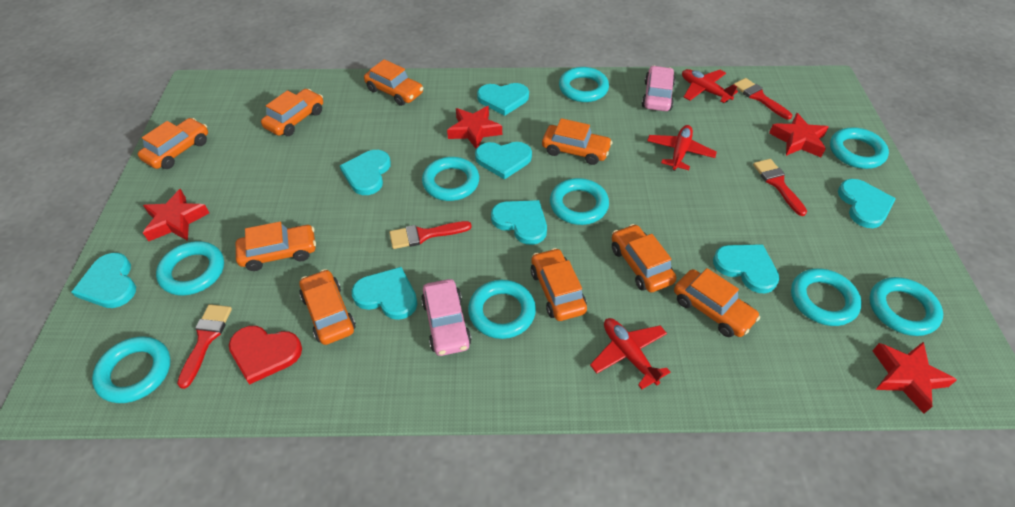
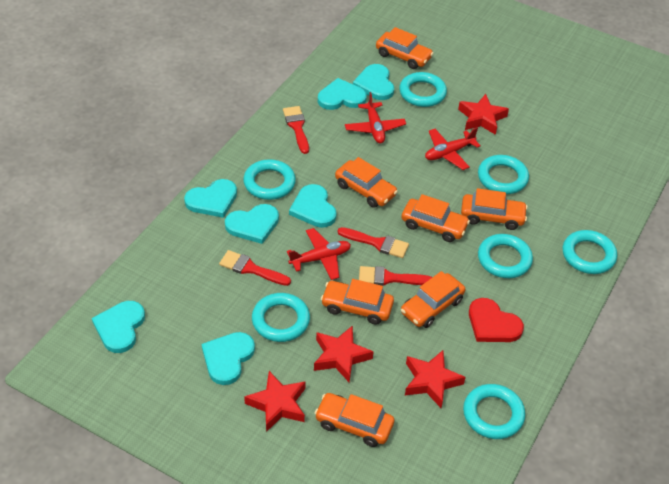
orange car: [138,118,208,169] [236,222,316,271] [261,89,323,136] [299,269,356,345] [364,59,423,106] [531,248,587,321] [542,118,612,165] [612,224,676,292] [674,268,760,337] = 9 -> [315,393,394,447] [321,279,394,325] [335,157,398,208] [376,27,434,69] [401,194,470,242] [401,271,465,328] [461,188,528,230] = 7
pink car: [421,279,472,356] [642,66,675,111] = 2 -> none = 0
turquoise heart: [71,253,136,308] [340,150,391,195] [352,267,417,320] [475,142,532,180] [477,83,529,116] [491,200,547,245] [713,244,780,293] [838,179,896,228] = 8 -> [92,301,145,353] [184,179,237,218] [202,332,255,385] [225,204,279,244] [289,184,337,228] [318,78,367,110] [353,64,394,100] = 7
turquoise ring: [92,336,171,403] [156,241,224,296] [422,157,479,201] [468,280,536,339] [550,178,609,225] [559,67,609,102] [791,268,862,326] [830,127,889,169] [869,277,943,336] = 9 -> [243,159,296,200] [252,293,310,342] [399,72,447,107] [463,384,525,439] [478,155,529,194] [478,234,533,278] [562,230,617,274] = 7

